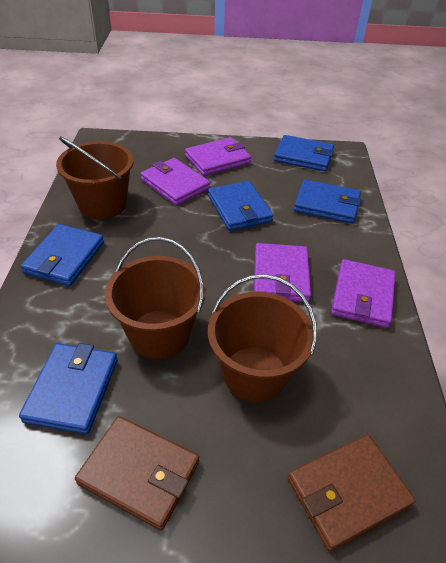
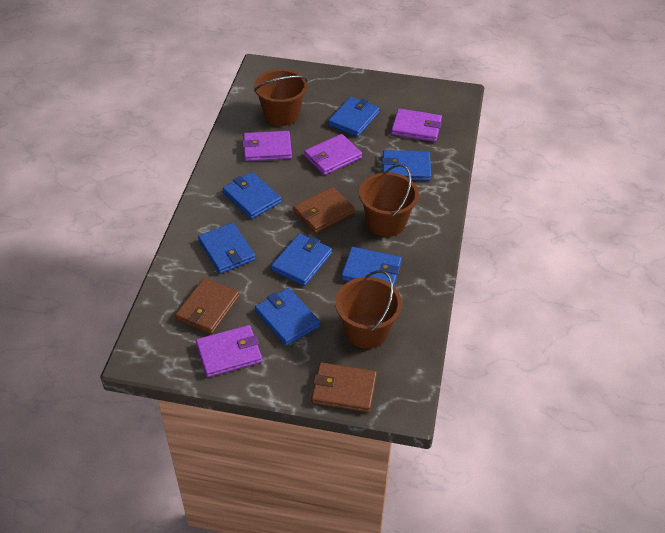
blue wallet: [19,343,118,434] [21,224,104,286] [208,181,273,231] [274,135,334,171] [294,179,361,224] = 5 -> [198,223,256,274] [222,172,281,219] [255,288,320,346] [271,234,332,286] [328,97,380,137] [341,247,402,286] [382,150,431,181] = 7
brown wallet: [75,416,199,530] [288,435,416,551] = 2 -> [175,278,239,334] [293,187,355,233] [311,362,377,413] = 3

